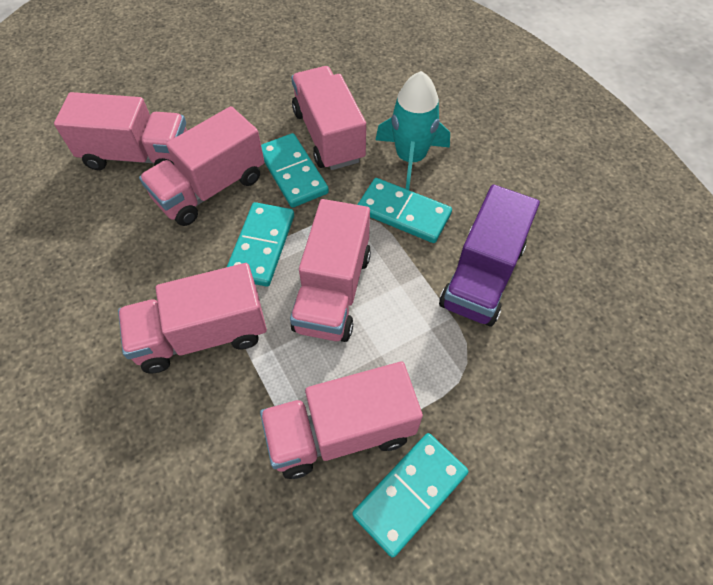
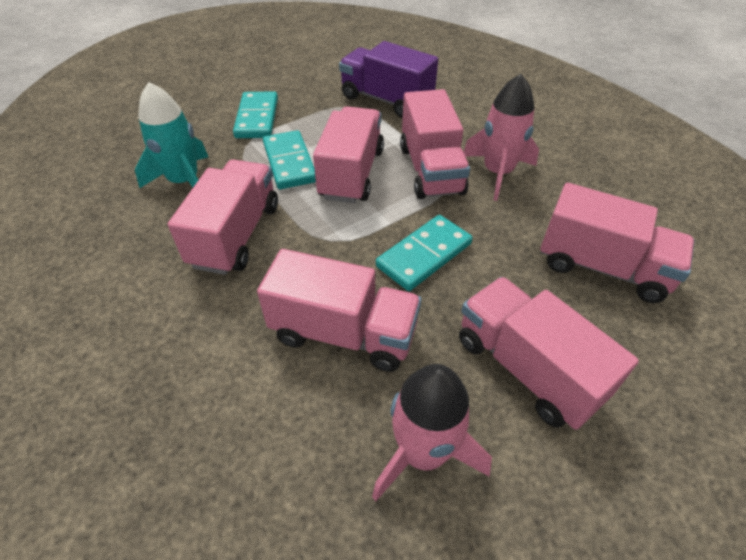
pink rocket: none = 0 -> [372,364,492,501] [464,74,539,201] = 2
turquoise domino: [227,202,294,287] [261,133,329,208] [352,433,469,558] [357,178,452,243] = 4 -> [233,91,278,138] [263,130,316,189] [376,215,473,291] = 3

